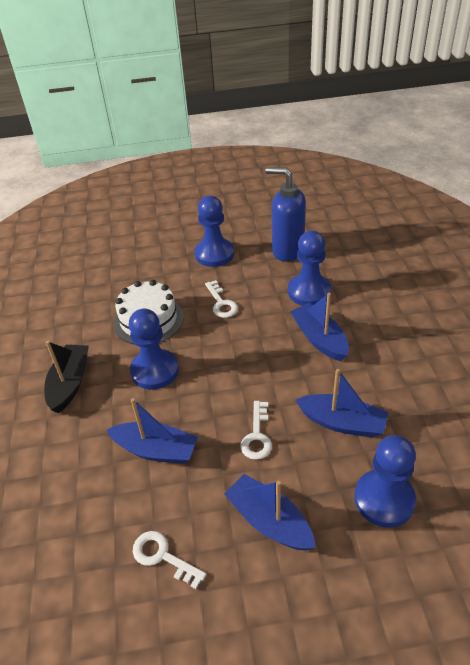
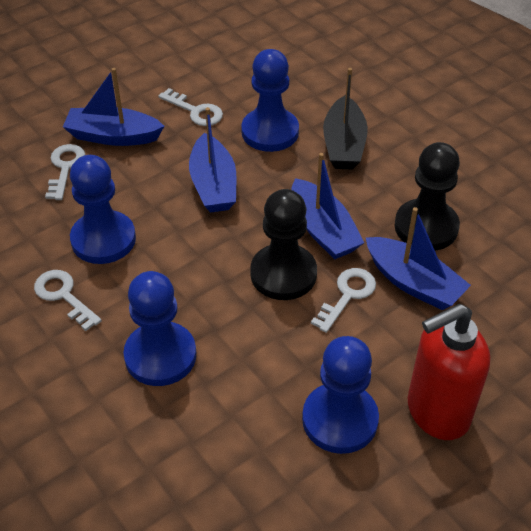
black pawn: none = 0 -> [250,189,317,300] [394,142,460,251] = 2
blue soap dispenser: [266,167,306,261] = 1 -> none = 0
red soap dispenser: none = 0 -> [408,304,490,440] = 1
white cake: [114,280,184,345] = 1 -> none = 0
white key: [133,531,206,589] [205,280,238,318] [240,401,272,460] = 3 -> [34,270,102,331] [45,144,85,200] [158,88,223,126] [311,268,376,333] = 4

